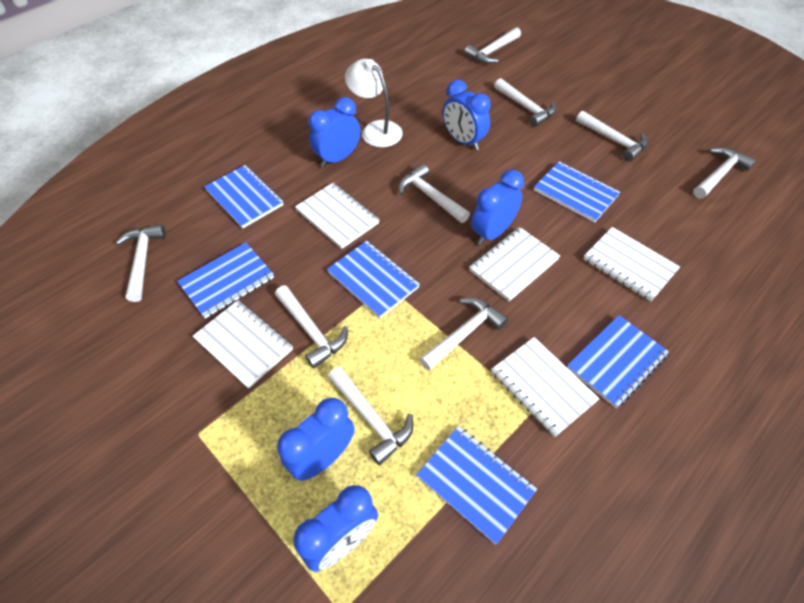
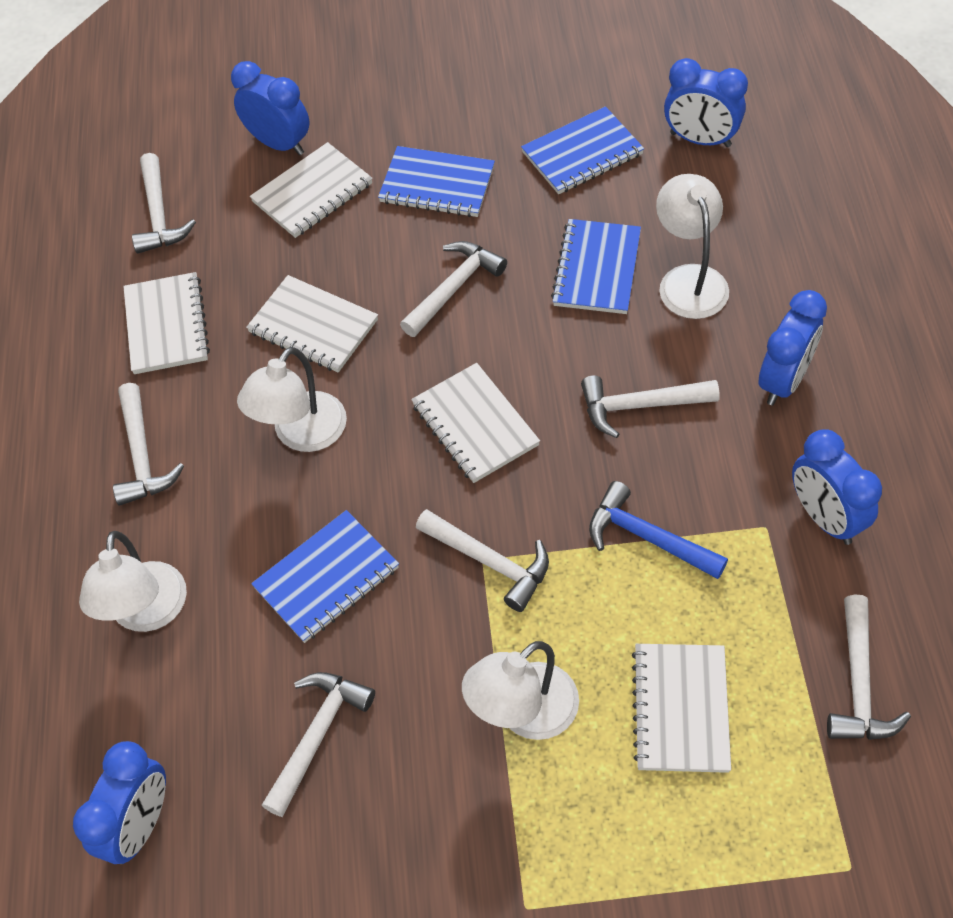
blue hammer: none = 0 -> [589,481,728,579] = 1
blue notebook: [177,243,274,319] [204,165,284,228] [327,241,420,318] [417,426,537,545] [534,161,620,223] [567,315,669,408] = 6 -> [251,510,399,643] [378,146,495,217] [521,106,644,194] [551,219,641,314] = 4
white hammer: [116,225,166,302] [275,285,348,369] [328,366,413,465] [398,164,470,223] [419,297,508,371] [464,27,521,64] [494,78,556,127] [576,110,648,162] [693,147,756,198] = 9 -> [113,383,184,506] [132,153,196,254] [262,672,375,817] [400,241,507,337] [416,509,549,612] [581,375,720,438] [827,595,911,740] = 7
white lamp: [345,59,403,147] = 1 -> [79,531,187,632] [237,347,347,452] [462,641,579,740] [656,174,729,319] = 4

